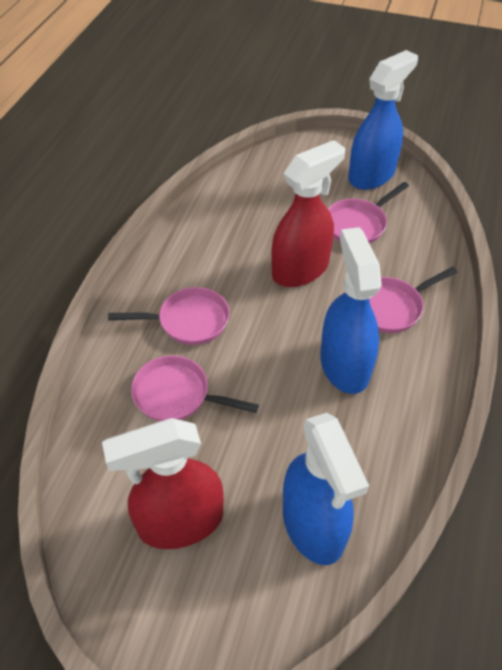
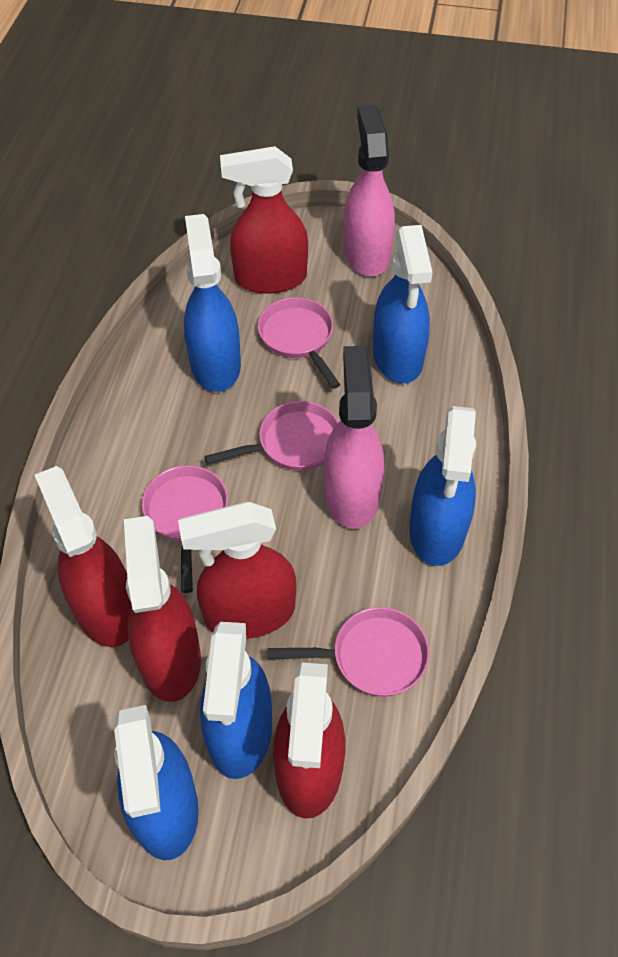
blue spray bottle: [283,413,369,565] [320,227,382,394] [348,50,418,190] = 3 -> [114,705,199,860] [184,214,241,392] [200,622,272,779] [373,225,432,383] [409,406,476,566] = 5
pink spray bottle: none = 0 -> [324,346,384,529] [344,105,395,276] = 2
red spray bottle: [102,418,224,549] [271,140,345,287] = 2 -> [35,466,132,647] [124,516,201,702] [178,501,296,639] [220,146,308,294] [273,662,346,819] = 5

